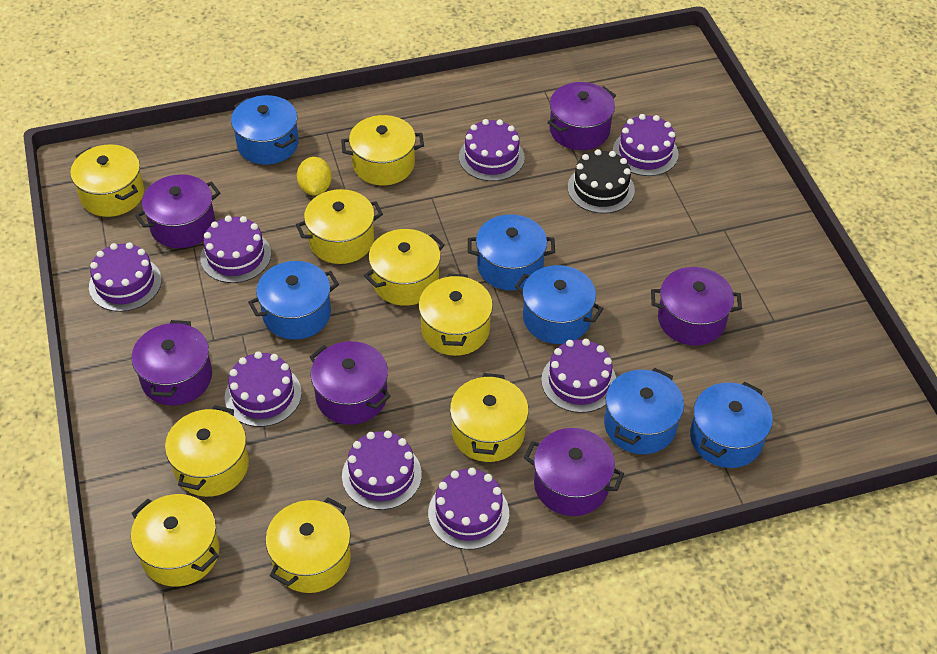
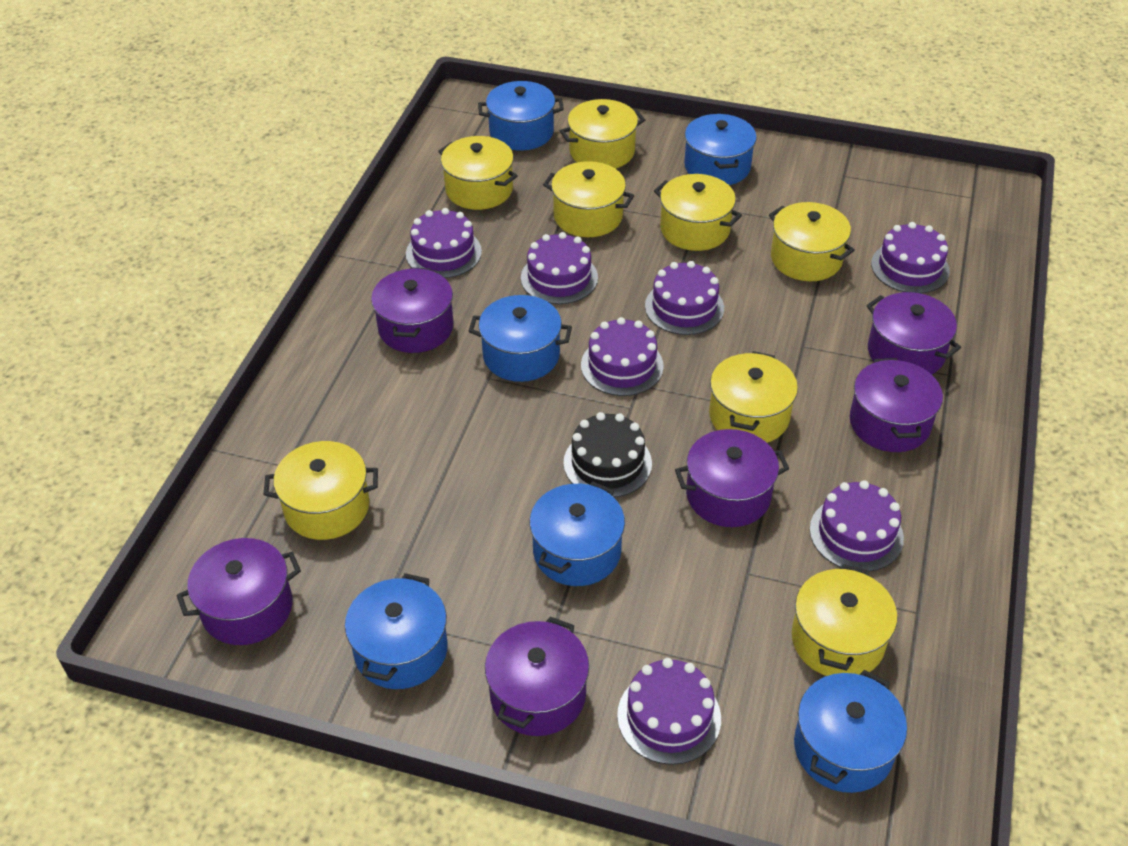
purple cake: [89,242,162,312] [200,216,271,283] [225,351,302,427] [342,431,422,510] [428,468,509,550] [459,119,525,181] [541,339,616,413] [613,114,679,176] = 8 -> [406,208,482,278] [521,232,598,304] [581,317,664,396] [617,658,721,765] [645,261,724,335] [810,480,904,572] [871,222,950,294] = 7
yellow lemon: [297,157,332,196] = 1 -> none = 0
yellow pot: [70,144,144,217] [131,494,220,587] [165,405,249,497] [265,497,351,593] [296,189,383,264] [341,115,424,185] [364,229,445,306] [418,274,493,356] [450,373,529,462] = 9 -> [263,441,378,540] [438,136,518,210] [543,161,634,237] [560,99,645,169] [654,174,742,251] [709,351,798,443] [769,202,855,281] [792,564,897,676] = 8

